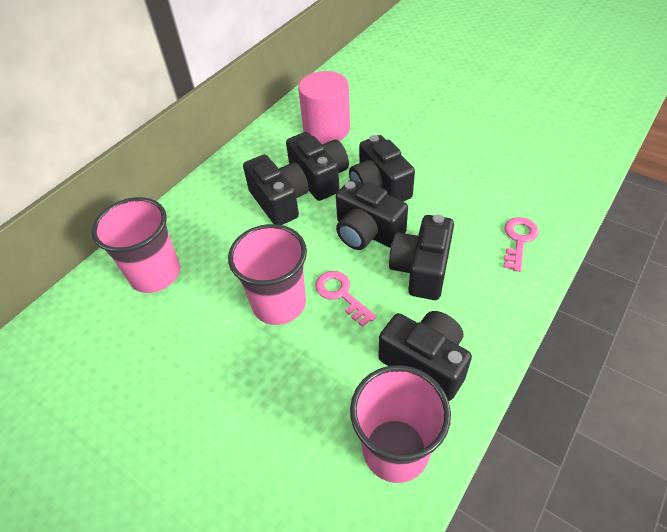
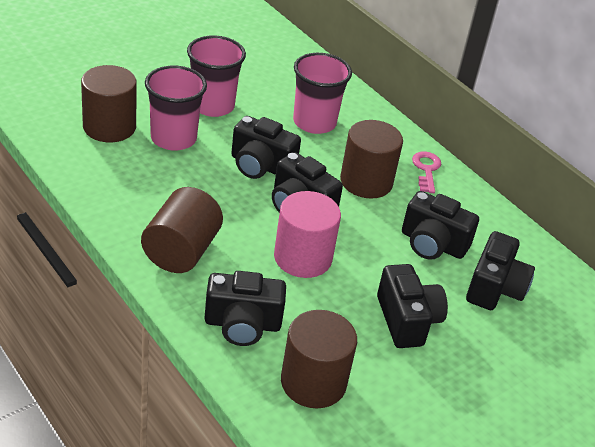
brown cylinder: none = 0 -> [81,65,137,142] [141,187,223,273] [281,310,357,408] [340,120,403,199] = 4
pink key: [315,271,376,327] [504,217,539,272] = 2 -> [412,151,441,193] = 1

